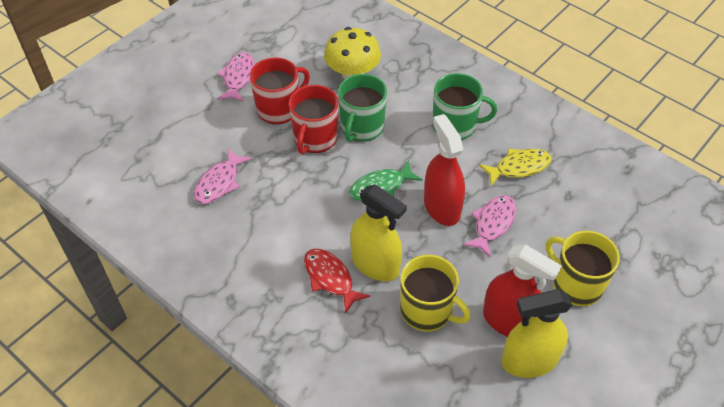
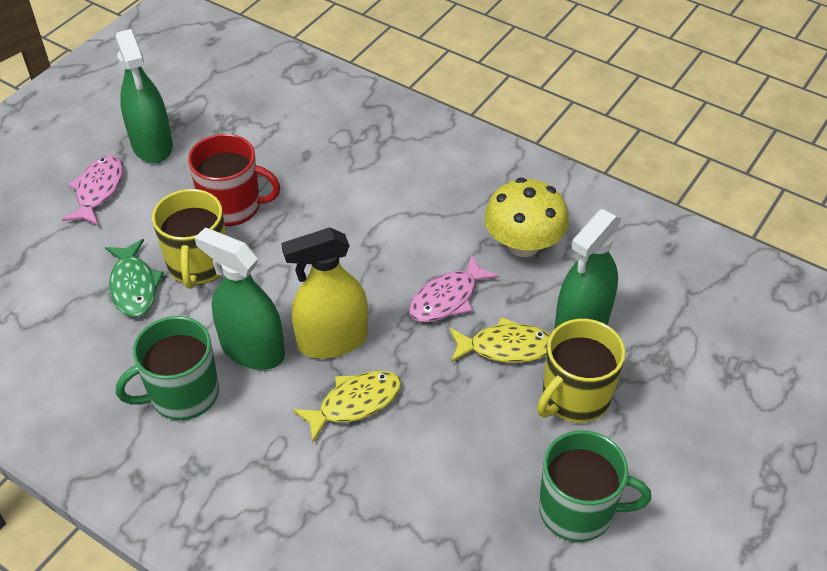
green spray bottle: none = 0 -> [116,29,173,163] [195,228,285,370] [554,209,622,330] = 3
pink fish: [194,148,252,204] [217,52,255,102] [463,195,516,258] = 3 -> [62,155,123,225] [409,254,499,322] = 2
red fish: [304,249,370,314] = 1 -> none = 0
red mug: [250,57,310,124] [289,85,338,154] = 2 -> [188,134,280,226] = 1
red spray bottle: [424,114,465,226] [483,244,562,337] = 2 -> none = 0
yellow fish: [479,149,552,186] = 1 -> [292,371,401,443] [449,317,551,363] = 2
yellow spray bottle: [350,185,407,281] [501,289,573,378] = 2 -> [281,228,368,359] = 1

